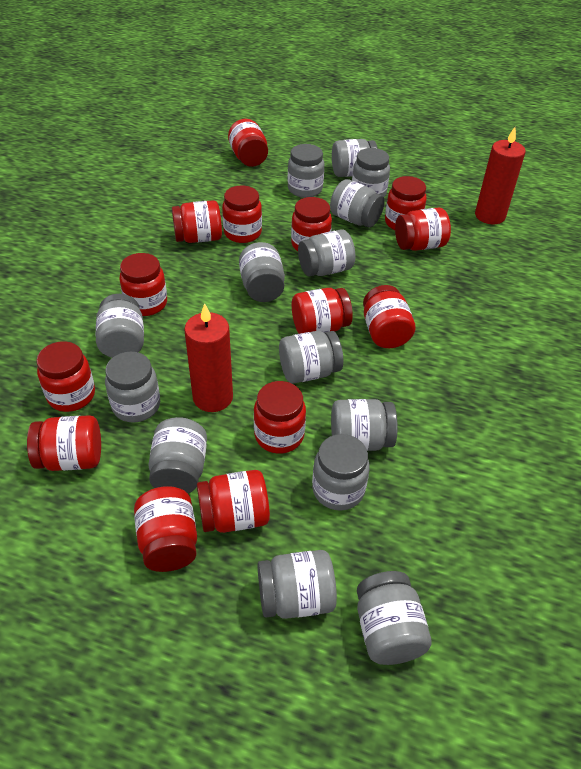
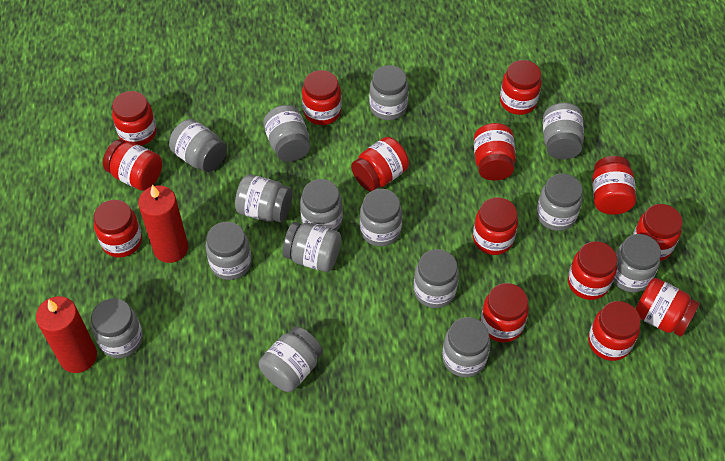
grey jar: [96,294,144,358] [105,352,160,423] [148,417,207,493] [239,242,285,302] [258,550,337,619] [279,331,343,384] [288,144,324,198] [298,229,355,277] [312,434,370,511] [330,179,384,227] [331,399,398,451] [332,139,377,177] [352,148,390,197] [357,571,432,665] = 14 -> [91,298,143,358] [169,119,227,172] [206,222,252,280] [235,174,292,222] [259,326,323,392] [263,105,310,162] [283,222,341,272] [300,179,343,231] [360,189,402,246] [369,65,409,120] [414,249,459,308] [442,317,490,377] [536,174,583,231] [543,103,584,160] [613,234,661,292] = 15

